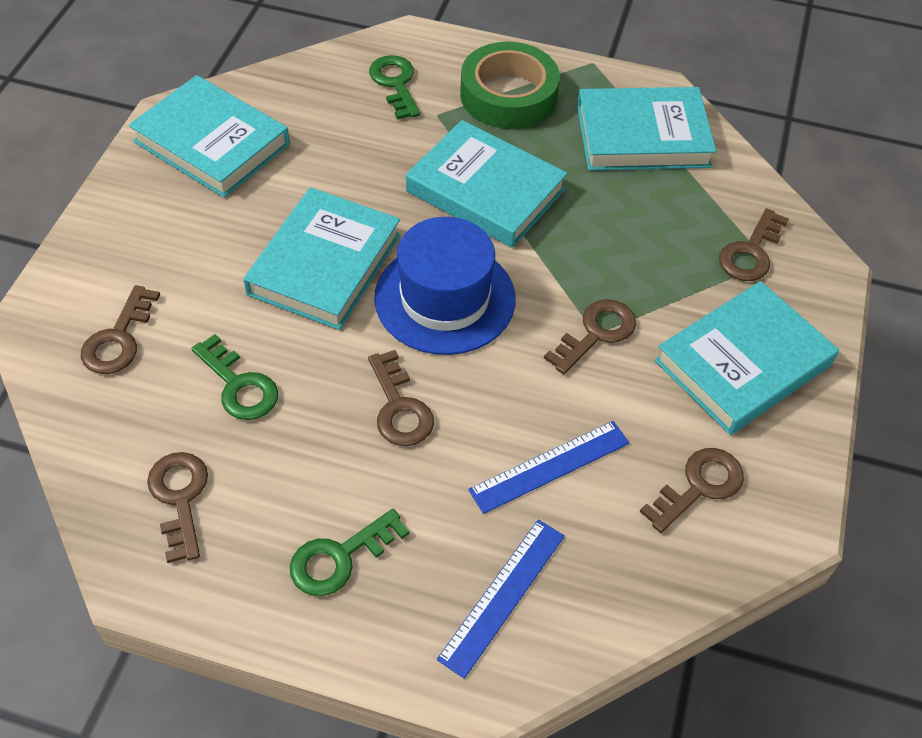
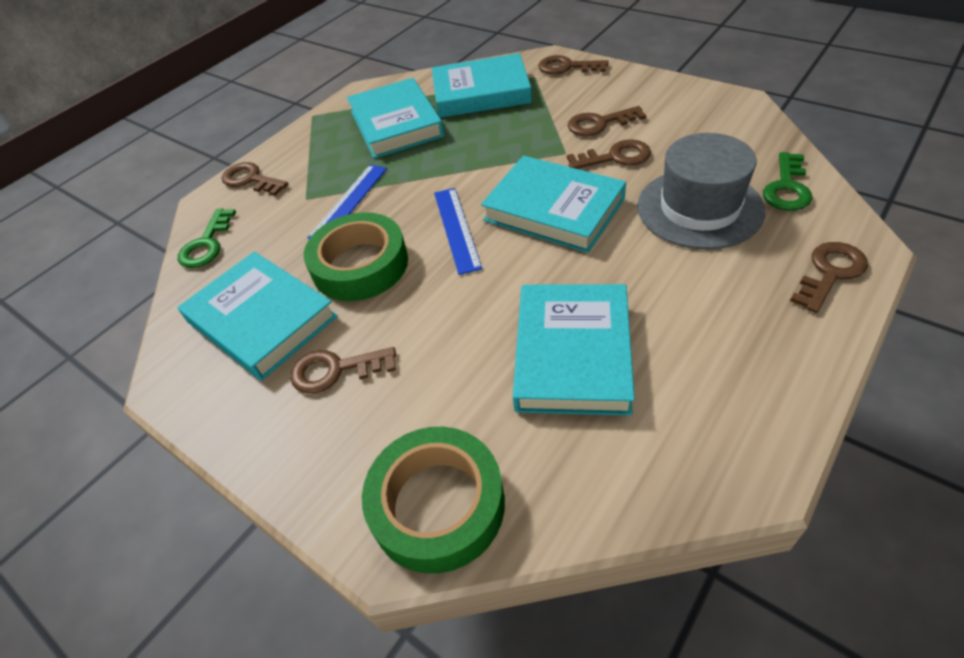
blue hat: [374,217,515,355] = 1 -> none = 0
green key: [191,334,278,420] [290,509,410,596] [369,55,420,120] = 3 -> [178,209,236,268] [763,152,812,211] = 2
green tape: [460,42,560,129] = 1 -> [304,212,408,301] [362,427,505,574] = 2
grey hat: none = 0 -> [637,133,765,250] = 1

